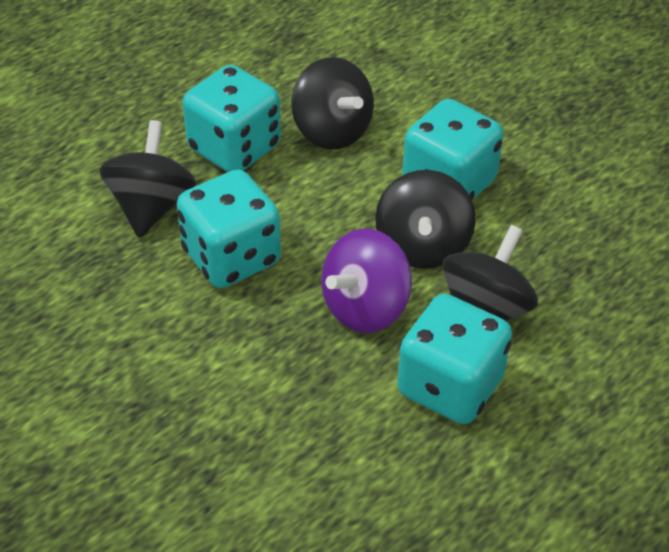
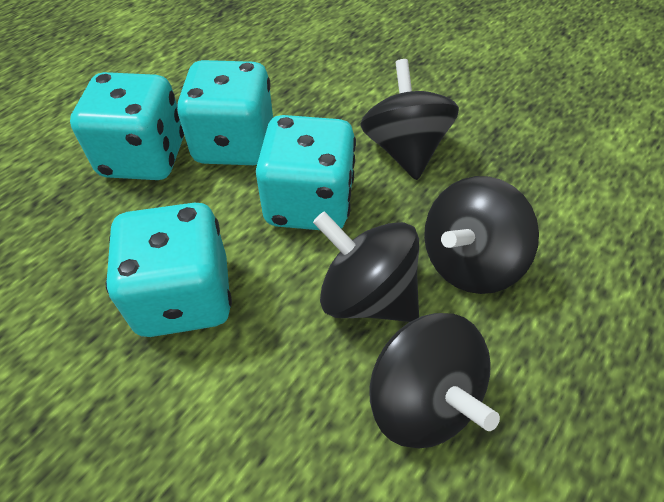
purple spinning top: [321,229,412,333] = 1 -> none = 0

